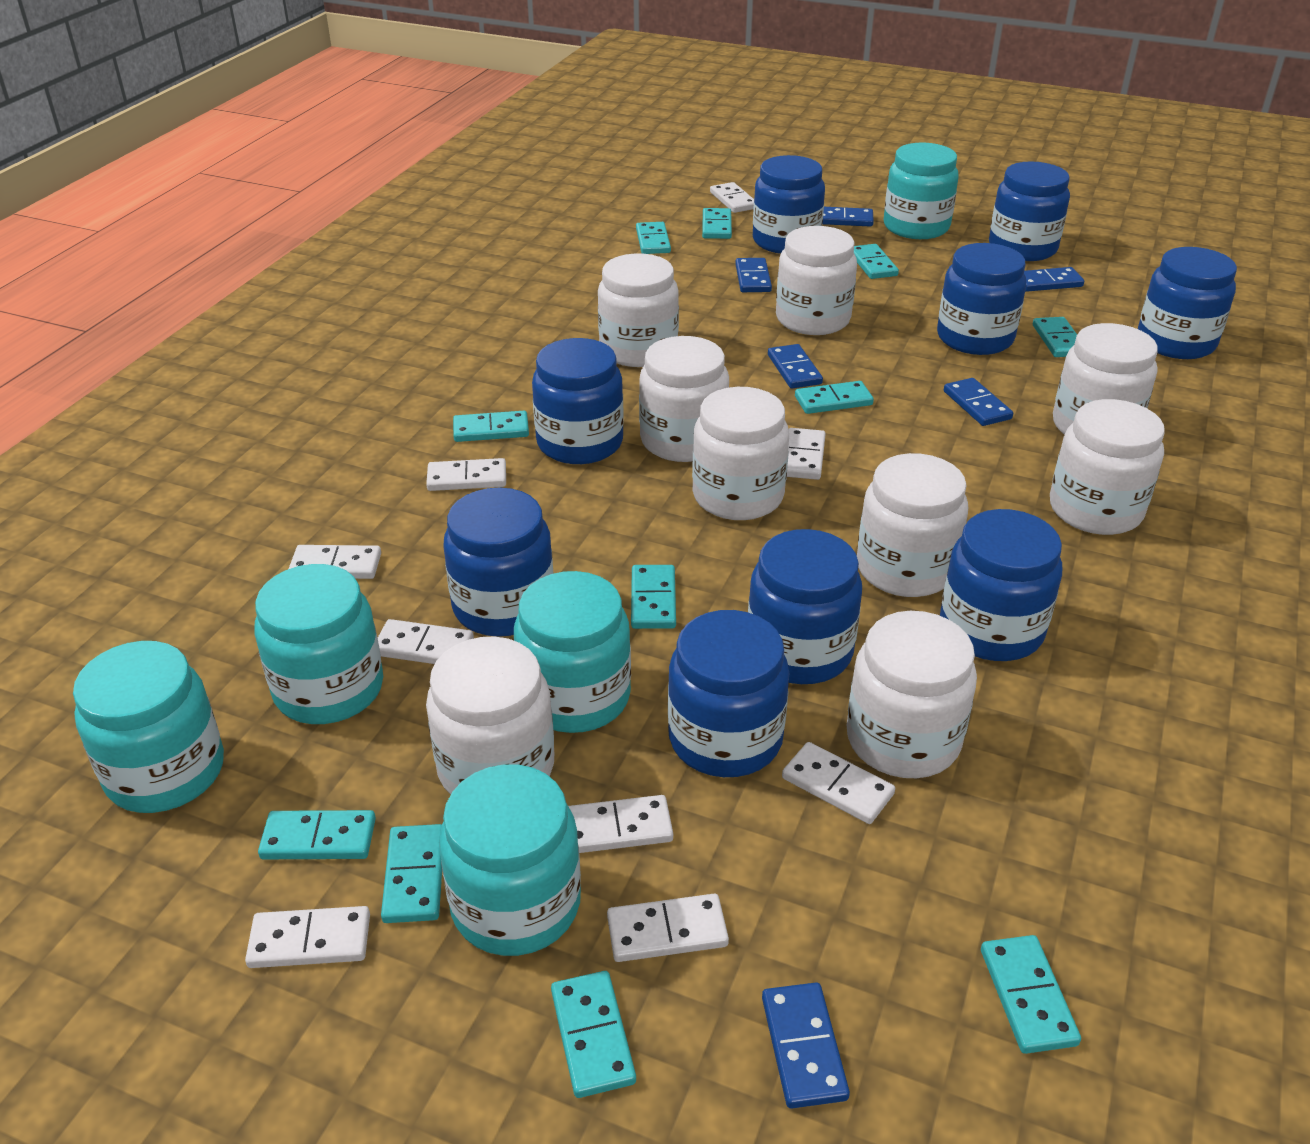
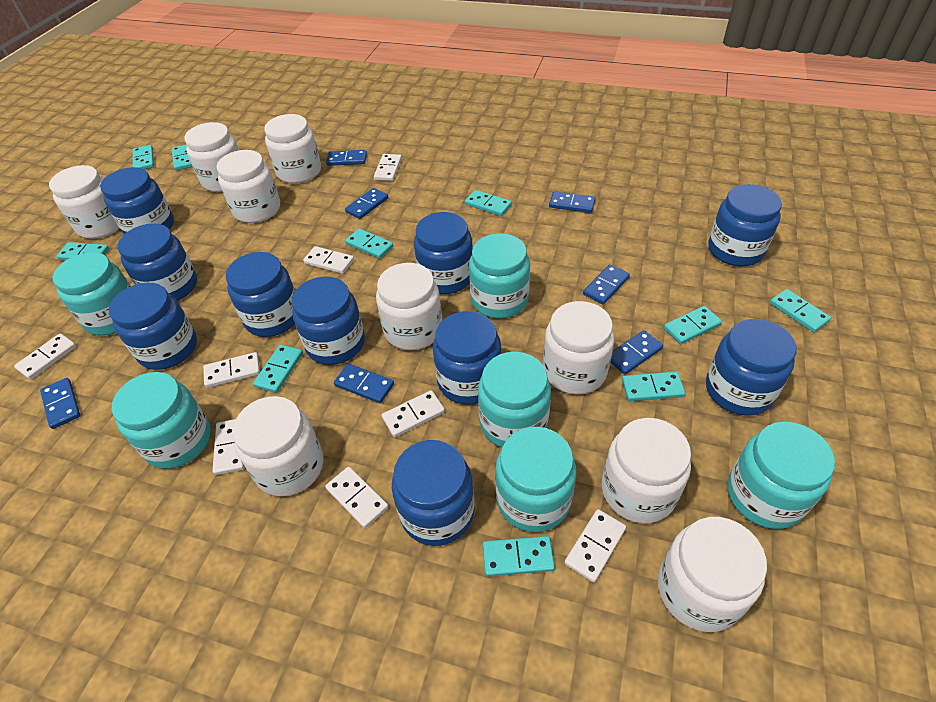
blue domino: [735,258,772,292] [762,982,850,1109] [768,344,823,389] [823,207,874,227] [944,378,1013,426] [1024,267,1084,292] = 6 -> [40,378,80,429] [326,150,367,166] [334,364,394,403] [345,188,388,219] [549,191,595,213] [583,265,630,304] [611,330,663,374] = 7
blue jar: [444,487,553,637] [532,338,624,464] [668,610,789,777] [748,529,862,684] [753,155,825,254] [937,243,1026,355] [940,509,1062,661] [989,161,1070,261] [1138,247,1237,359] = 9 -> [100,167,174,234] [109,283,197,370] [118,223,197,301] [226,252,295,337] [292,277,365,365] [392,440,475,546] [414,212,473,294] [433,311,502,405] [706,319,796,416] [709,184,782,266] = 10
turquoise domino: [258,810,376,859] [381,824,442,923] [453,411,529,442] [551,971,636,1098] [631,565,676,629] [636,222,671,254] [702,208,732,239] [795,381,874,414] [854,244,899,279] [981,935,1081,1054] [1033,317,1077,357] = 11 -> [57,242,109,260] [133,145,154,170] [172,145,193,171] [253,344,303,393] [345,228,393,259] [465,190,512,216] [483,536,555,577] [622,372,685,401] [664,306,722,344] [770,289,831,332] = 10
turquoise jar: [73,641,224,813] [255,564,383,724] [439,764,581,956] [514,571,631,733] [884,143,959,239] = 5 -> [53,252,131,336] [112,372,211,469] [469,233,530,319] [478,352,551,447] [495,427,576,532] [728,422,835,529] = 6
white domino: [245,906,370,968] [289,545,381,579] [378,619,474,664] [426,458,506,491] [568,795,673,853] [607,894,729,962] [710,182,754,213] [782,742,895,824] [787,428,826,480] = 9 -> [14,333,76,380] [203,352,260,388] [212,419,245,475] [303,246,354,274] [325,467,389,528] [374,154,402,181] [382,390,445,437] [565,509,626,582] = 8

